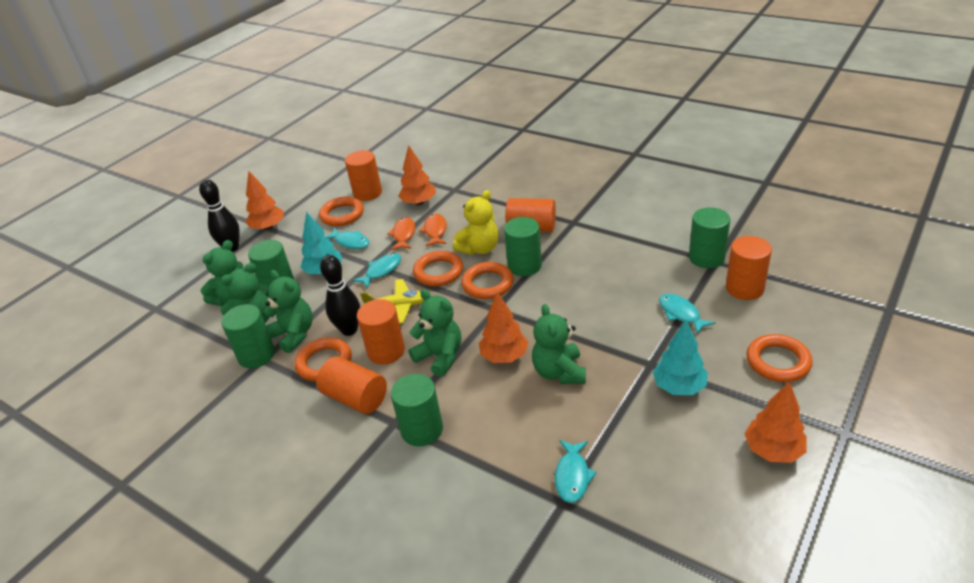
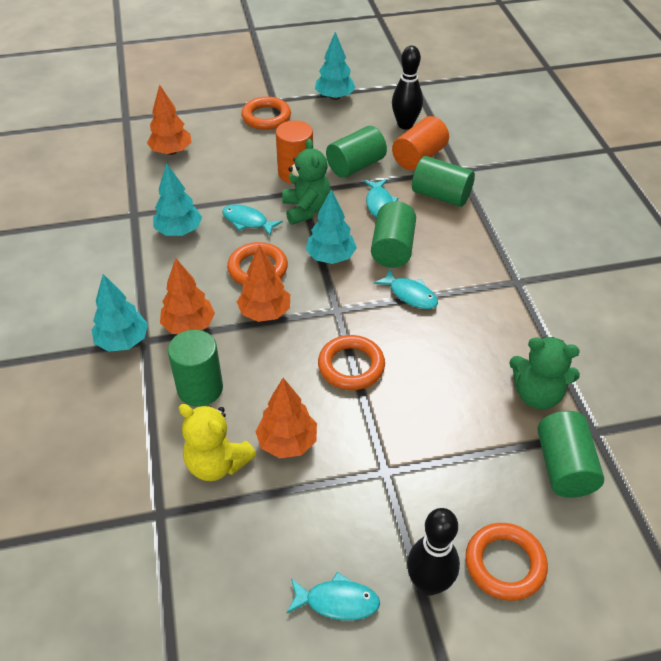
green teddy bear: [201,240,244,306] [220,263,269,323] [264,270,313,353] [408,289,461,377] [532,304,586,384] = 5 -> [282,139,331,225] [509,337,580,409] = 2
orange cylinder: [317,356,387,414] [345,150,382,201] [357,299,405,364] [505,198,556,232] [726,236,772,300] = 5 -> [276,120,313,184] [392,116,449,170] = 2
orange fish: [387,217,415,250] [419,214,447,246] = 2 -> none = 0
orange ring: [295,337,352,382] [319,197,364,226] [413,251,463,287] [461,262,514,299] [746,334,813,382] = 5 -> [227,242,288,285] [241,97,291,130] [318,335,385,390] [465,523,548,601] = 4
turquoise tree: [300,212,343,274] [653,320,708,395] = 2 -> [91,274,148,352] [153,163,202,236] [306,189,357,264] [315,32,356,100] = 4
yellow plane: [360,279,425,324] = 1 -> none = 0

